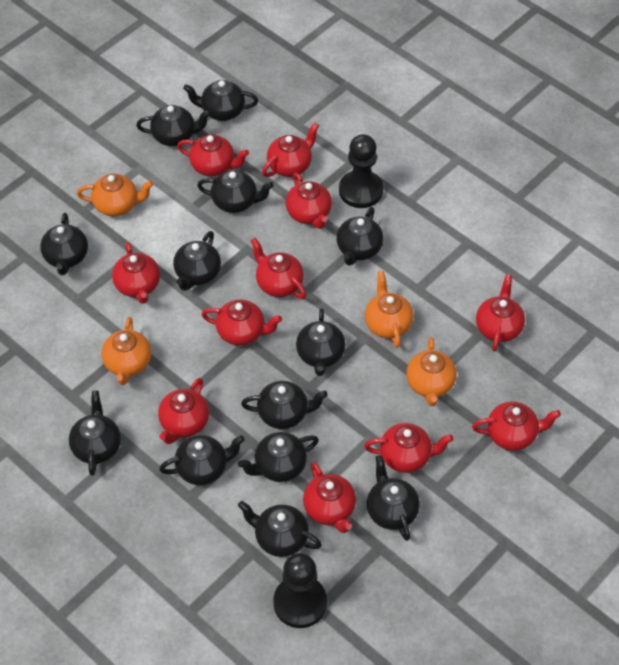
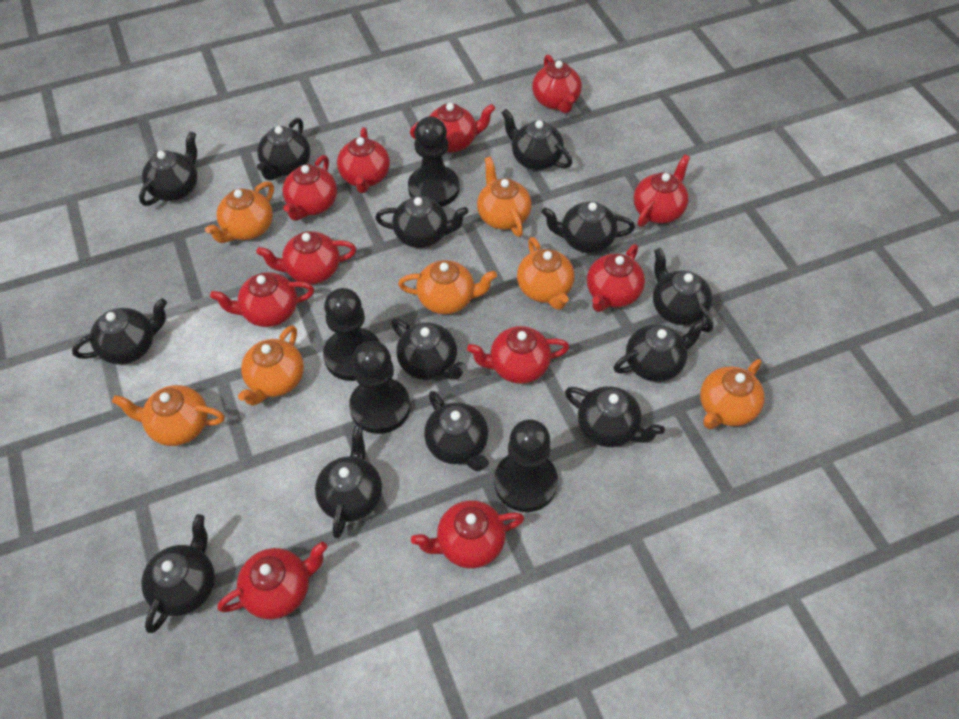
black pawn: [273,553,327,628] [339,134,383,208] = 2 -> [323,288,380,381] [349,341,410,434] [408,116,460,207] [494,419,558,512] = 4
orange teapot: [77,174,154,217] [102,317,151,385] [365,271,414,348] [406,337,457,406] = 4 -> [112,385,225,446] [205,181,274,243] [238,325,304,406] [398,260,497,314] [477,156,532,237] [517,237,575,310] [700,359,765,429] = 7

